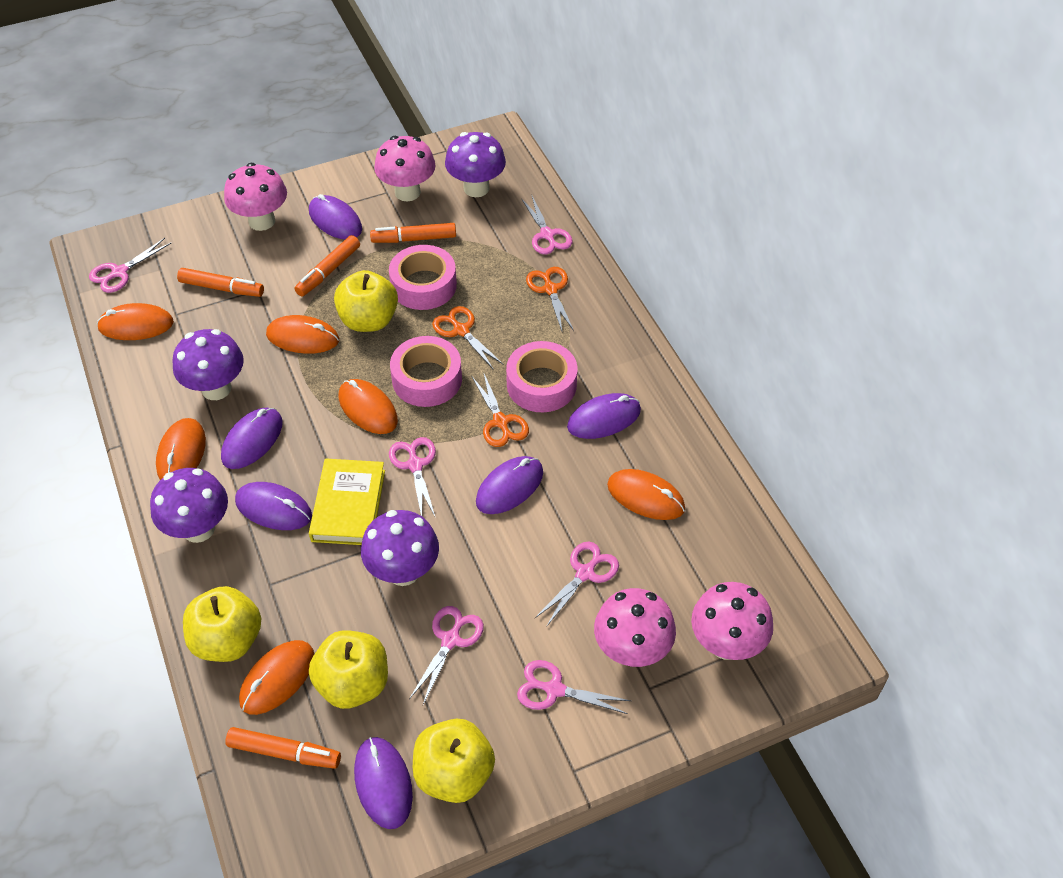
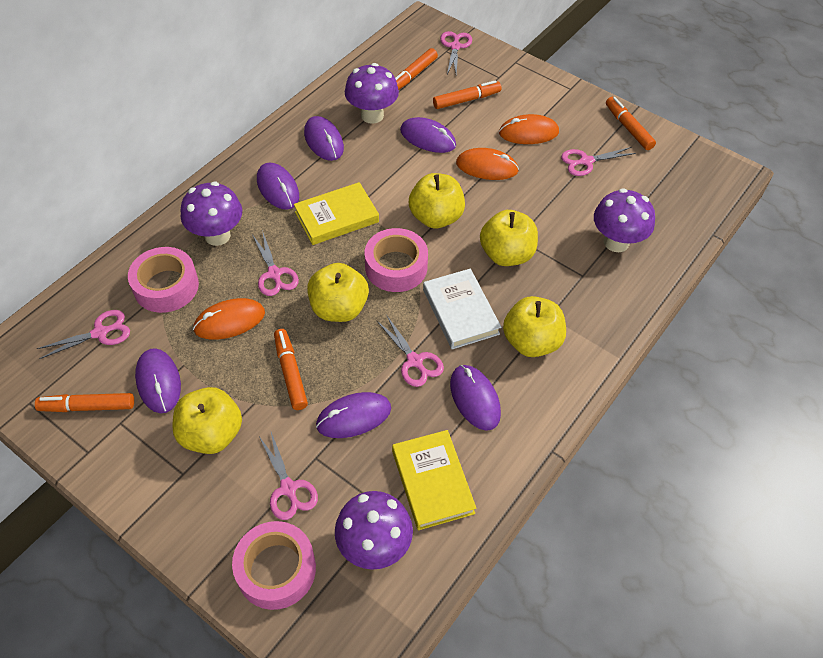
orange marker: [177,268,264,297] [225,727,341,769] [294,235,360,297] [370,223,456,243] = 4 -> [35,393,134,412] [274,329,308,410] [395,48,438,90] [433,80,501,109] [606,97,656,150] = 5
orange mouse: [97,303,174,340] [156,418,206,480] [239,640,314,715] [266,315,339,354] [339,379,398,434] [607,469,685,520] = 6 -> [193,298,265,340] [456,148,519,180] [499,114,559,144] = 3
orange scissors: [432,306,504,370] [472,372,529,447] [526,267,574,331] = 3 -> none = 0
pink mushroom: [224,163,287,231] [374,136,436,201] [594,588,676,667] [691,582,773,660] = 4 -> none = 0
white book: none = 0 -> [423,268,501,349] = 1
yellow apple: [183,586,261,662] [309,630,388,709] [334,270,398,332] [413,719,495,803] = 4 -> [172,387,242,454] [307,263,369,322] [409,173,465,228] [480,210,538,266] [503,296,566,357] = 5
yellow book: [309,459,385,545] = 1 -> [294,182,379,245] [392,430,476,530] = 2

